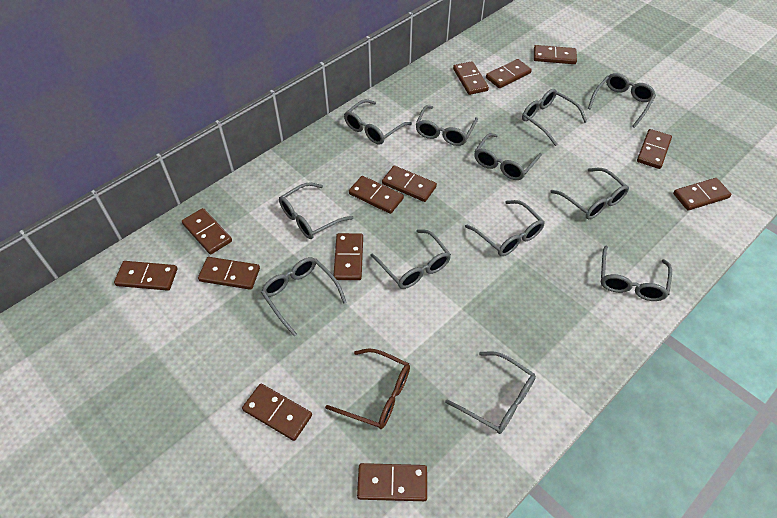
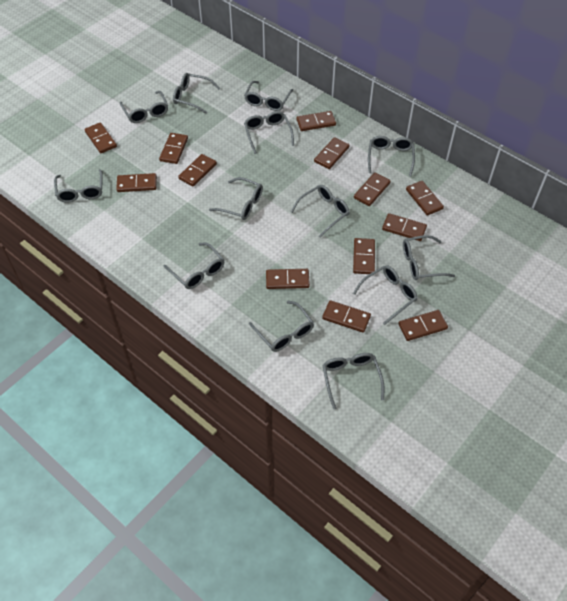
brown glasses: [325,348,410,429] = 1 -> none = 0
grey glasses: [261,257,346,336] [279,182,354,239] [344,99,412,145] [371,229,451,289] [415,105,478,146] [445,351,536,434] [465,200,545,256] [474,133,542,180] [522,89,587,146] [550,168,629,219] [588,73,656,128] [601,246,672,301] = 12 -> [54,169,103,203] [120,91,168,123] [163,242,224,289] [173,73,220,114] [209,177,263,220] [244,81,293,111] [244,111,294,154] [249,301,314,352] [291,185,350,238] [322,353,384,410] [353,265,418,325] [368,136,415,176] [403,235,455,280] = 13

